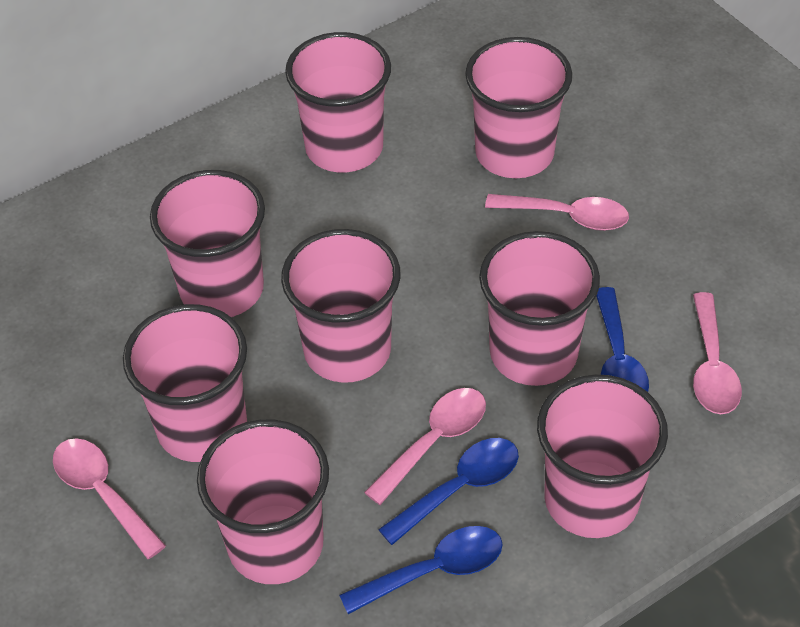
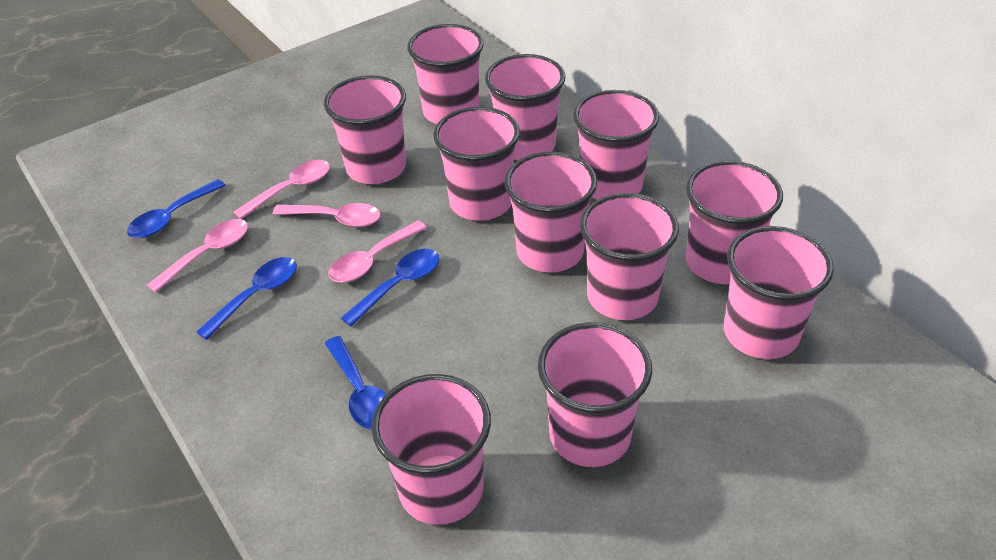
blue spoon: [339,526,503,614] [378,438,519,545] [596,287,649,392] = 3 -> [127,179,226,238] [196,257,297,340] [325,336,386,430] [341,249,439,326] = 4
pink cup: [123,304,247,462] [150,170,265,317] [197,419,329,584] [281,229,401,383] [285,32,391,172] [465,37,572,178] [479,231,600,386] [537,374,668,538] = 8 -> [324,75,406,184] [372,374,491,525] [407,24,484,124] [433,107,520,221] [485,54,566,160] [504,151,597,273] [538,322,652,467] [573,90,659,200] [580,193,679,320] [686,161,783,284] [724,226,834,359] = 11

